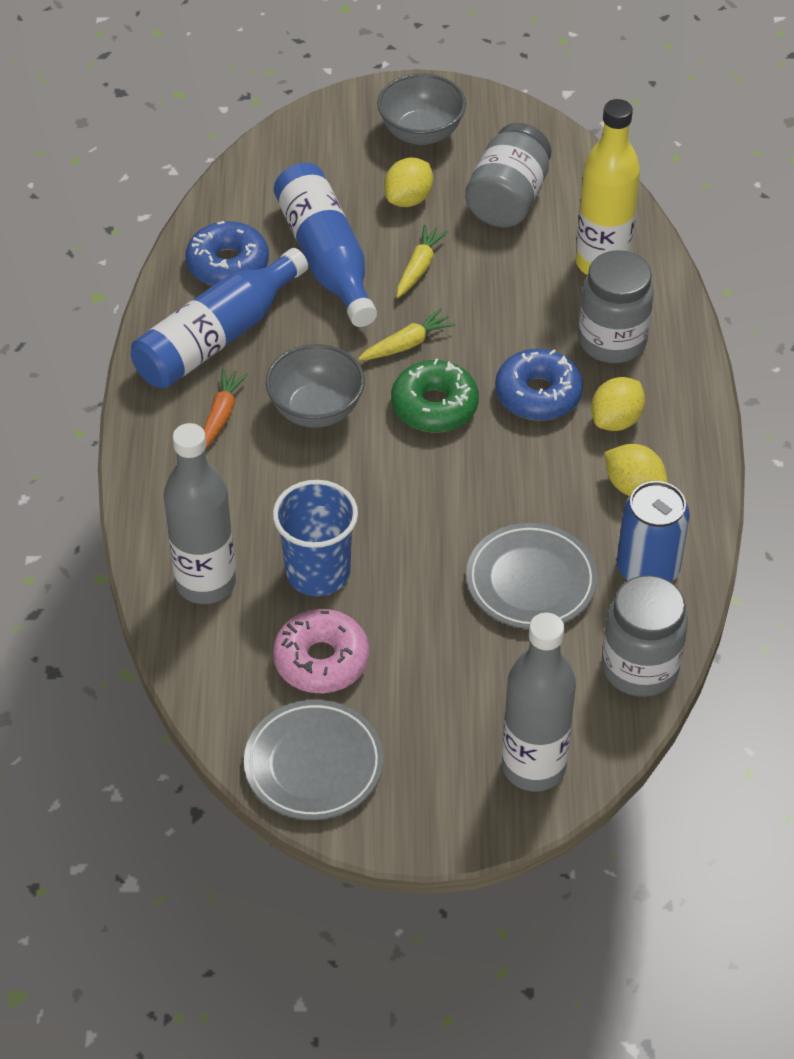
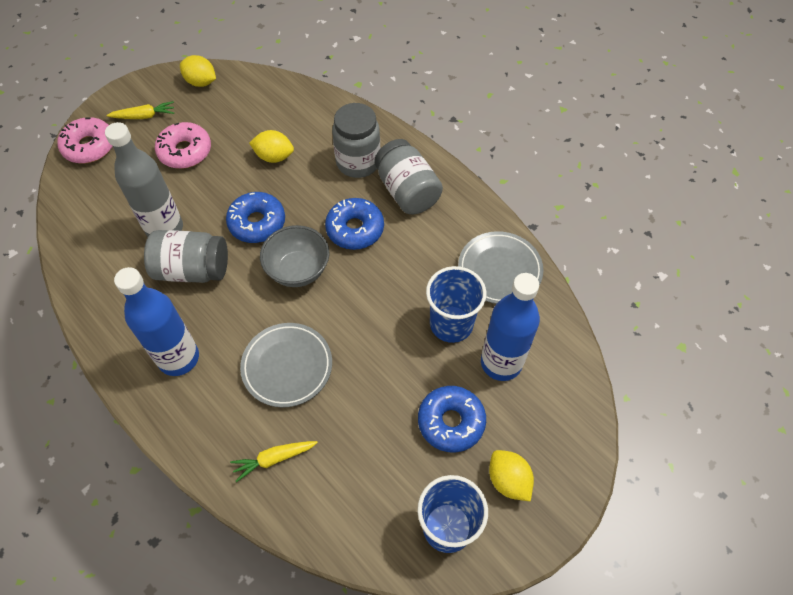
blue can: [617,481,690,582] = 1 -> none = 0
blue cup: [273,480,358,596] = 1 -> [417,475,488,553] [426,266,486,343] = 2
blue donut: [186,221,269,286] [495,349,583,421] = 2 -> [226,192,285,243] [325,198,384,250] [418,386,486,453] = 3
green donut: [391,358,479,432] = 1 -> none = 0
grey bottle: [164,423,236,604] [502,612,576,792] = 2 -> [105,122,183,237] = 1
grey bowl: [266,344,365,428] [377,73,466,145] = 2 -> [260,225,329,287] = 1
orange carrot: [203,368,249,449] = 1 -> none = 0
pink donut: [273,609,369,693] = 1 -> [57,117,112,163] [155,122,211,169] = 2
yellow bottle: [576,99,640,275] = 1 -> none = 0

